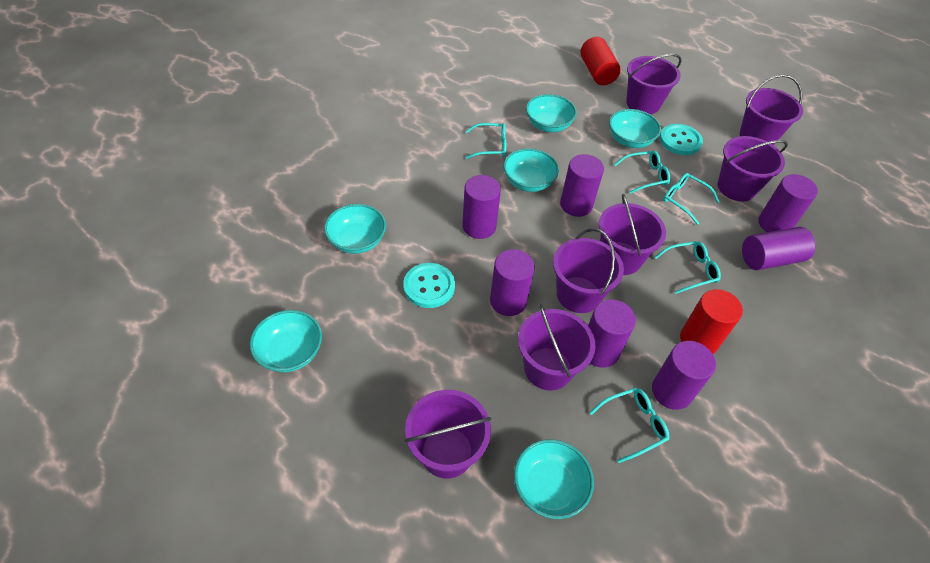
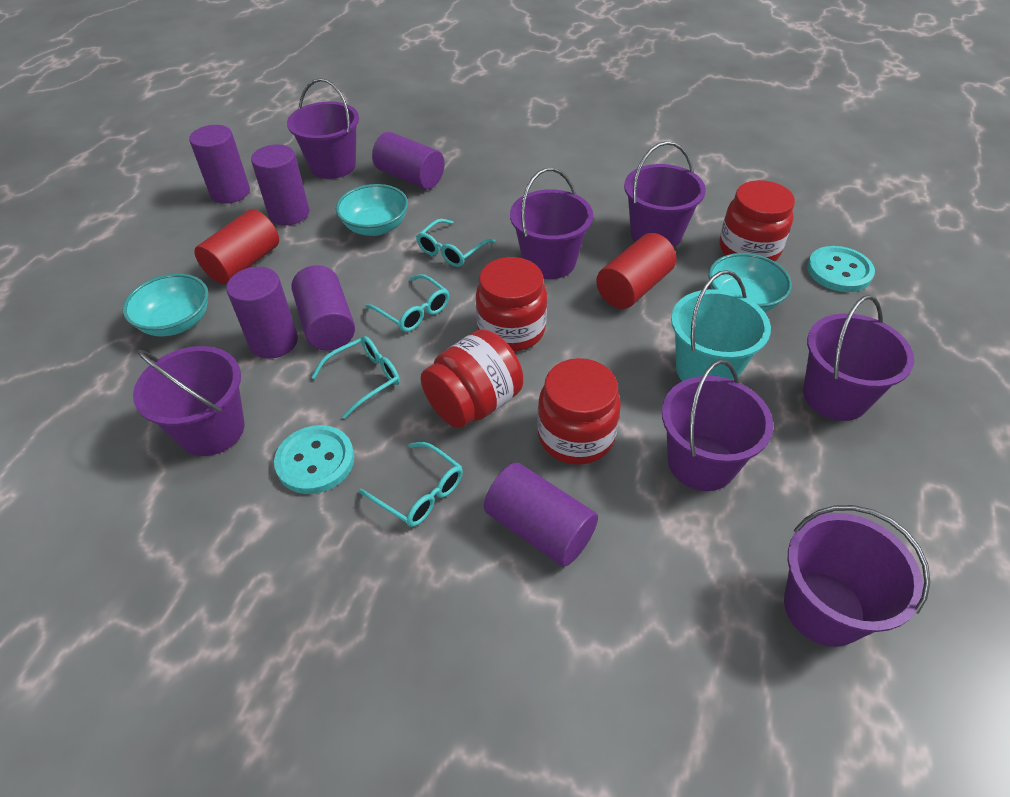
purple cylinder: [462,175,501,239] [490,249,535,316] [560,154,604,217] [588,299,636,368] [652,341,716,410] [742,227,815,270] [758,174,818,232] = 7 -> [189,125,250,204] [226,267,298,359] [251,144,309,225] [291,265,355,351] [372,132,445,189] [484,463,598,567] = 6
red jar: none = 0 -> [421,329,523,428] [476,257,547,351] [537,358,621,465] [719,180,795,262] = 4
turquoise bowl: [250,310,322,372] [324,204,386,254] [503,148,559,192] [514,439,594,519] [526,94,577,132] [609,109,661,148] = 6 -> [123,274,209,337] [336,184,408,236] [708,253,792,312] = 3
turquoise bucket: none = 0 -> [671,270,771,381] = 1
turquoise glasses: [465,123,506,159] [589,388,669,463] [614,151,670,194] [655,241,721,294] [664,173,720,225] = 5 -> [311,336,400,419] [359,442,463,527] [365,274,449,332] [416,219,496,267] = 4

